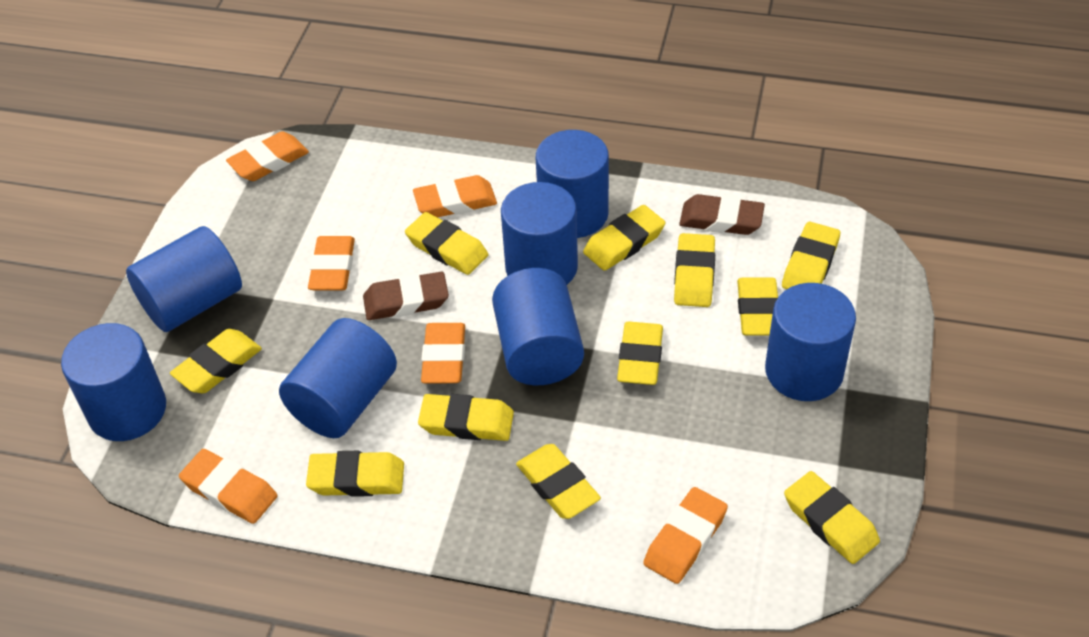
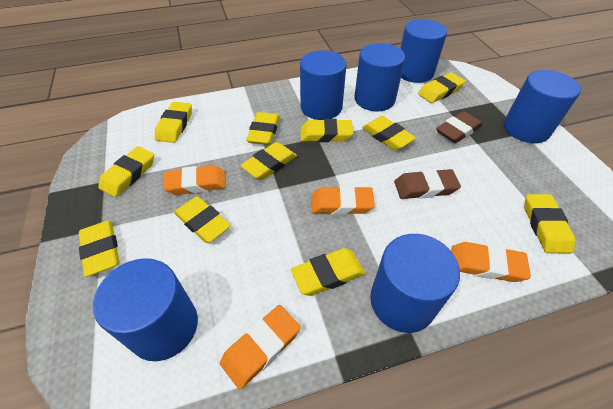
blue cylinder: [61,323,166,441] [126,226,242,332] [279,318,397,438] [492,268,584,385] [501,182,578,285] [536,130,609,238] [765,283,856,401] = 7 -> [93,258,198,361] [300,50,346,120] [354,43,405,111] [370,234,460,333] [400,19,447,83] [504,70,581,143] = 6
orange eraser: [179,449,277,524] [226,131,309,181] [308,236,355,291] [413,175,497,218] [421,323,465,384] [643,487,728,584] = 6 -> [163,165,226,195] [220,305,301,389] [312,186,375,215] [451,242,531,282] = 4

